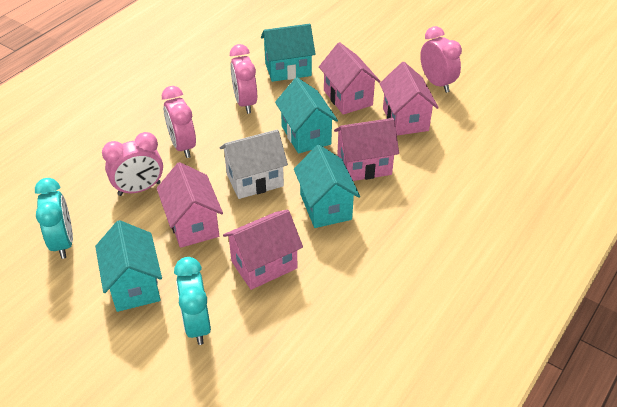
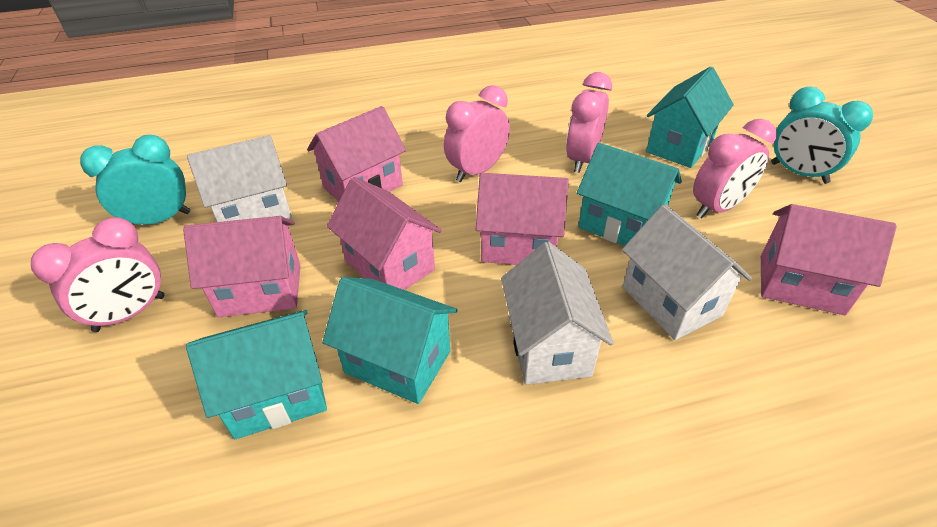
white house: [220,129,288,199] = 1 -> [187,135,292,222] [501,242,614,385] [622,204,752,340] = 3

